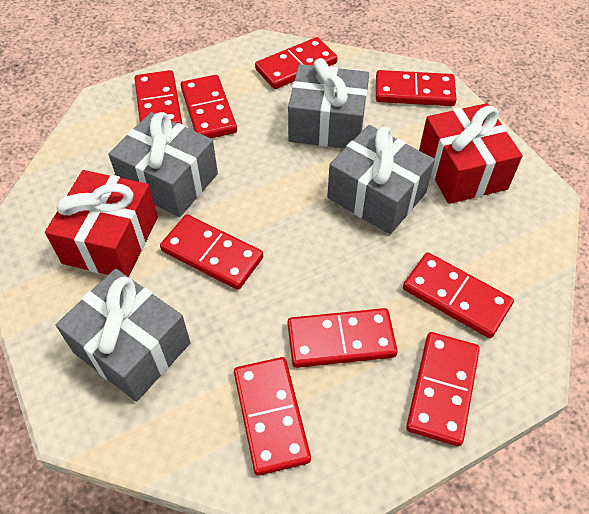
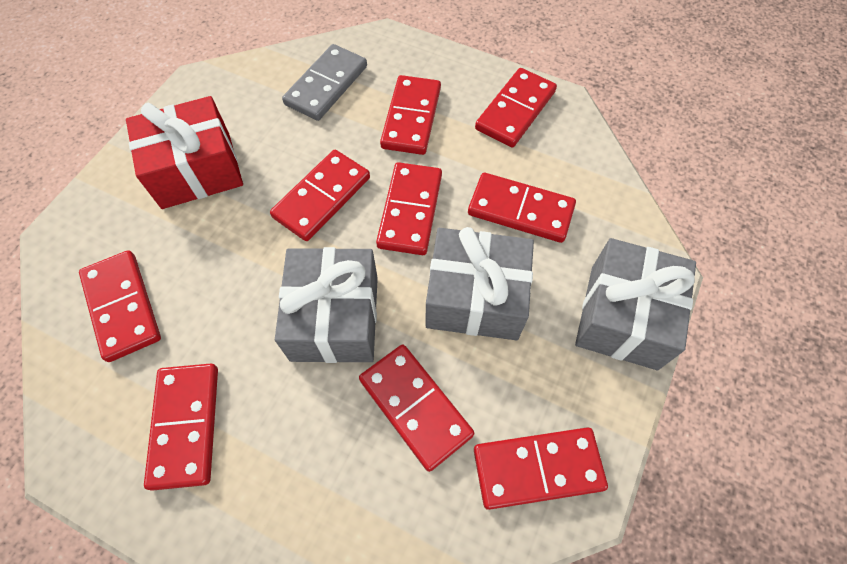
grey domino: none = 0 -> [282,44,367,121] = 1
grey gift: [56,269,191,402] [108,112,218,217] [288,58,369,148] [327,125,435,234] = 4 -> [275,247,378,363] [426,227,534,340] [575,238,696,370] = 3
red gift: [45,170,158,277] [419,103,523,204] = 2 -> [126,96,243,209] = 1

